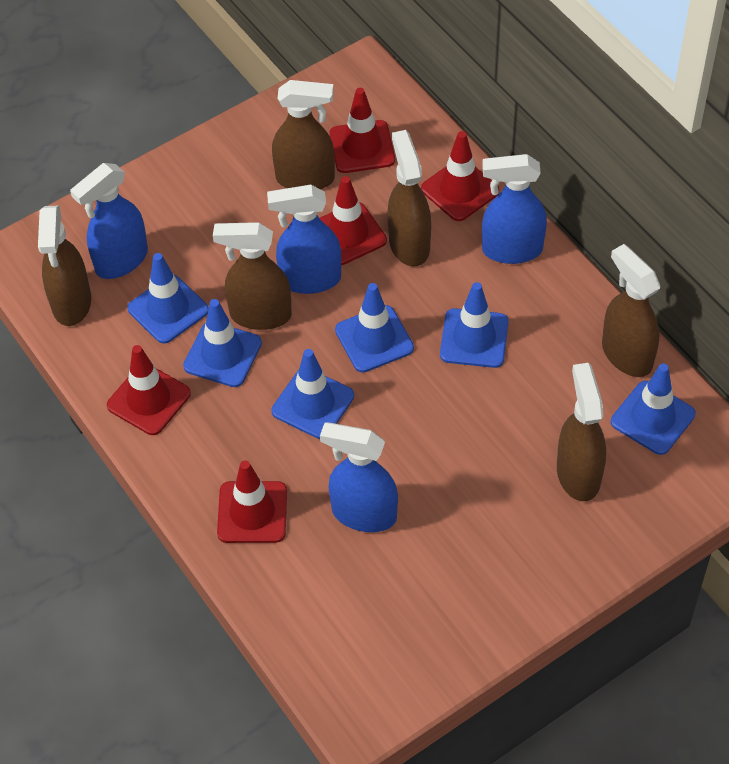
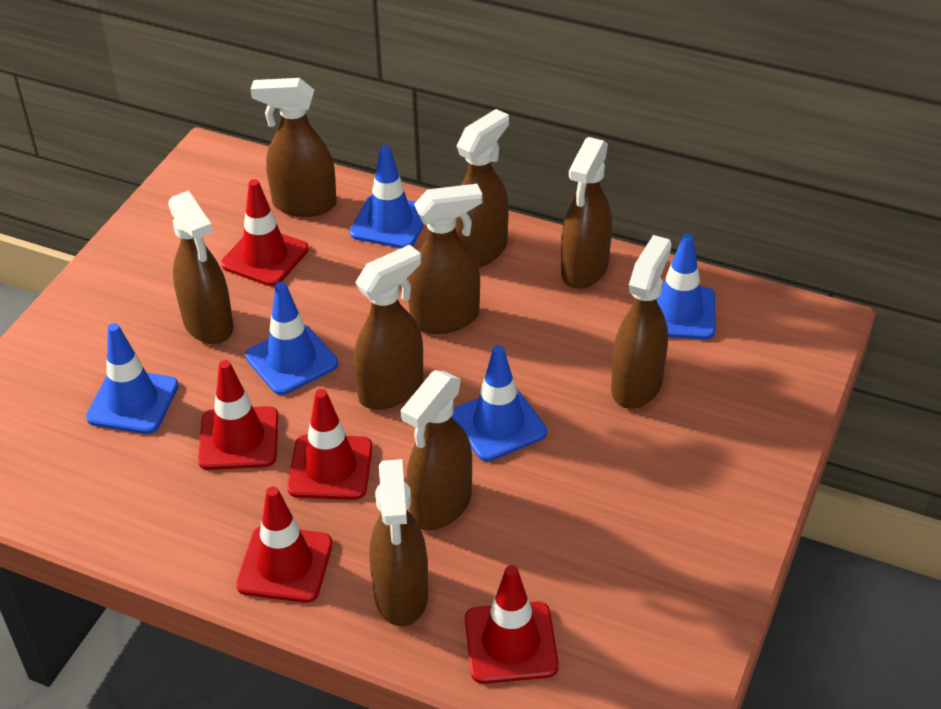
blue spray bottle: [70,163,148,279] [267,185,341,294] [320,422,398,532] [482,154,547,264] = 4 -> none = 0
blue traffic cone: [127,253,209,344] [183,299,262,387] [272,349,354,439] [335,283,414,373] [440,282,509,368] [611,363,696,455] = 6 -> [86,323,179,434] [245,282,338,395] [350,145,424,248] [451,345,547,461] [656,233,715,339] = 5
brown spray bottle: [38,205,91,326] [213,222,292,330] [272,80,335,189] [388,130,431,266] [557,363,606,501] [602,244,660,377] = 6 -> [168,190,233,344] [250,78,337,217] [353,245,423,410] [369,459,428,626] [401,370,472,531] [407,184,483,334] [455,109,509,268] [561,137,612,289] [611,235,672,409] = 9

